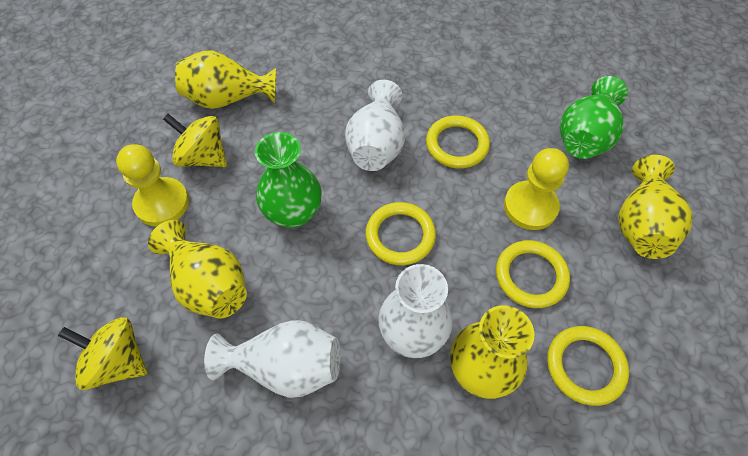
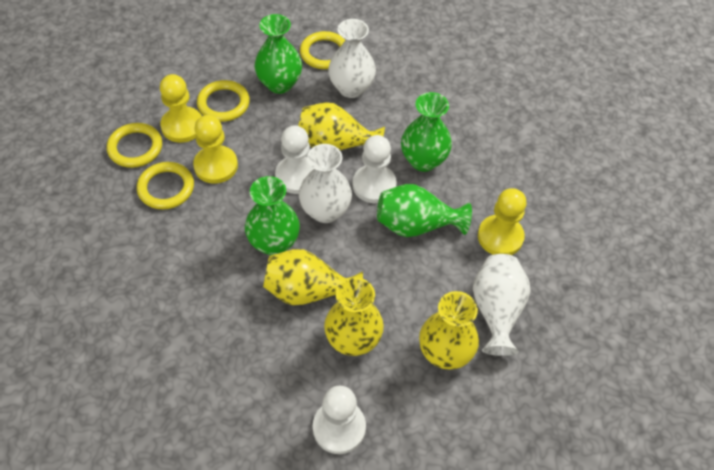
green vase: [255,132,322,228] [560,76,628,159] = 2 -> [245,176,300,255] [254,14,302,94] [377,184,472,237] [401,92,452,172] = 4
white pawn: none = 0 -> [275,126,314,194] [313,386,366,454] [353,135,397,203] = 3
yellow pawn: [116,144,189,227] [504,148,569,230] = 2 -> [160,74,202,143] [193,115,238,184] [478,188,527,255] = 3
yellow spinning top: [58,317,147,390] [163,114,227,167] = 2 -> none = 0

